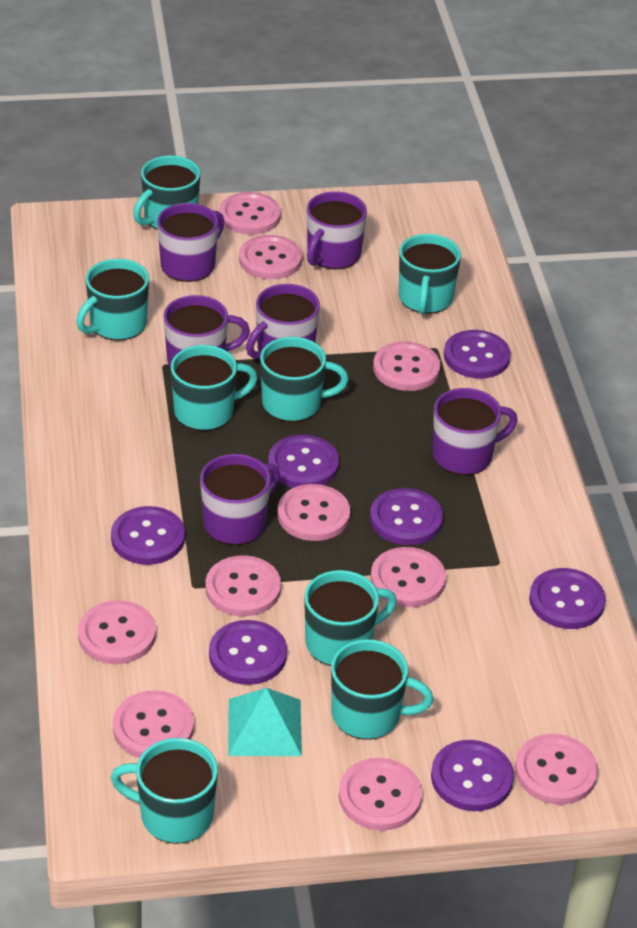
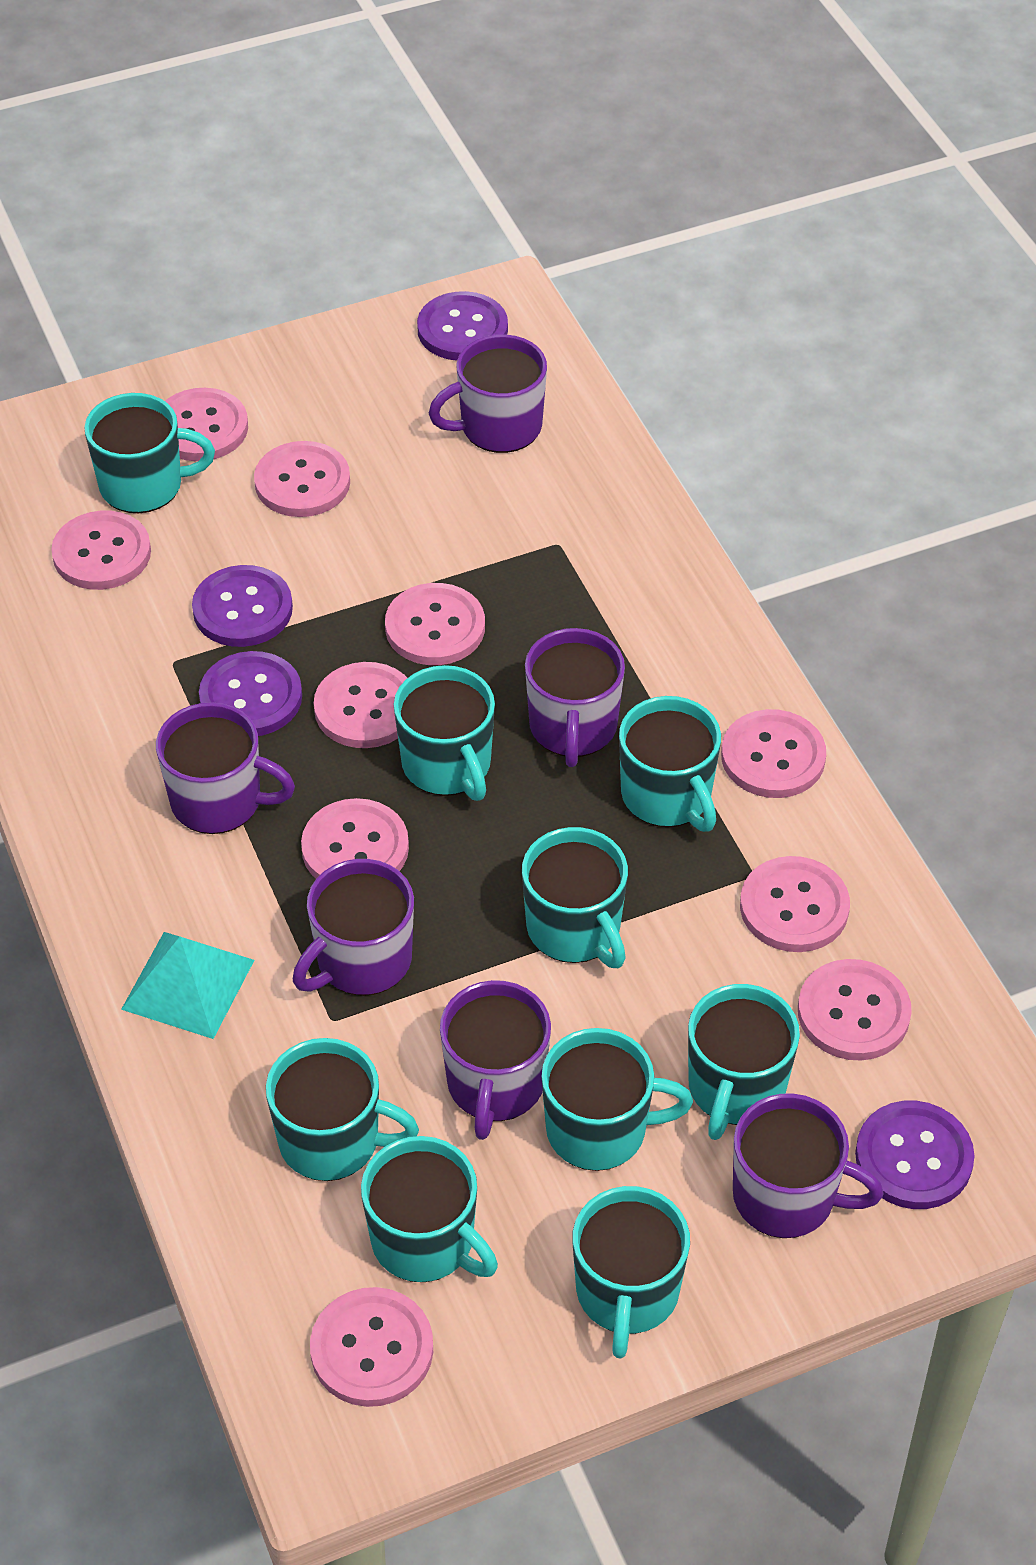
purple button: [111,506,185,565] [209,620,287,685] [268,435,339,488] [370,488,443,545] [431,740,514,811] [444,330,511,379] [529,568,606,629] = 7 -> [192,565,293,647] [199,651,302,736] [417,291,508,361] [855,1101,975,1209] = 4
turquoise mug: [76,259,149,341] [111,738,218,844] [133,155,200,230] [171,345,258,431] [260,337,349,422] [304,570,397,666] [331,639,433,740] [399,234,461,314] = 8 -> [84,393,215,513] [266,1038,419,1181] [361,1136,498,1282] [394,665,495,801] [522,827,628,968] [541,1028,693,1171] [573,1186,690,1358] [619,696,721,832] [688,984,800,1140] = 9

